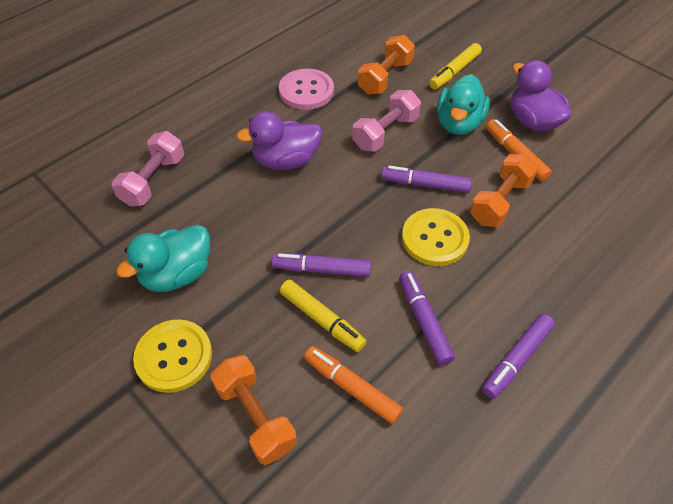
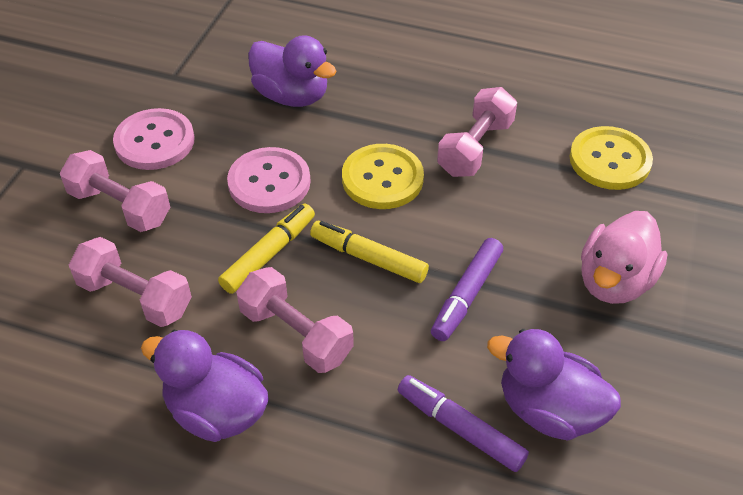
orange dumbbell: [210,355,297,465] [358,35,415,95] [470,154,538,227] = 3 -> none = 0
orange marker: [304,346,403,424] [486,119,552,181] = 2 -> none = 0
pink button: [279,68,334,110] = 1 -> [113,108,195,170] [227,147,311,213] = 2
pink duck: none = 0 -> [581,211,667,304] = 1
pink dumbbell: [112,131,184,207] [352,90,421,152] = 2 -> [60,150,170,232] [69,237,192,327] [236,267,354,373] [437,87,517,177] = 4
purple duck: [236,111,322,170] [511,60,571,131] = 2 -> [141,330,269,442] [248,35,337,107] [487,329,621,441] = 3
purple marker: [272,253,371,277] [381,166,472,193] [399,271,455,365] [482,314,555,399] = 4 -> [398,375,529,472] [431,238,503,341] = 2
turquoise duck: [116,225,210,292] [437,74,490,135] = 2 -> none = 0

